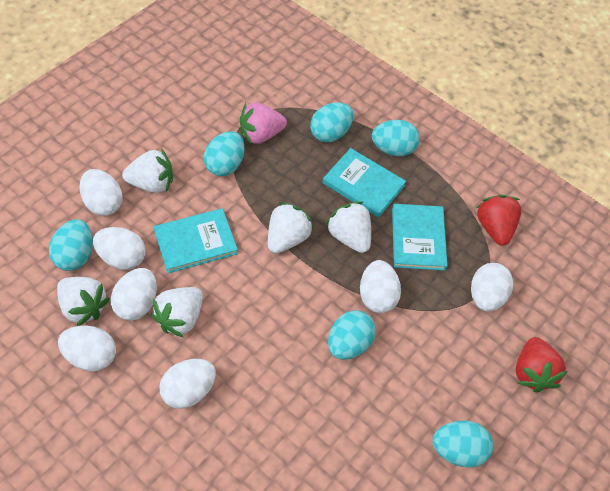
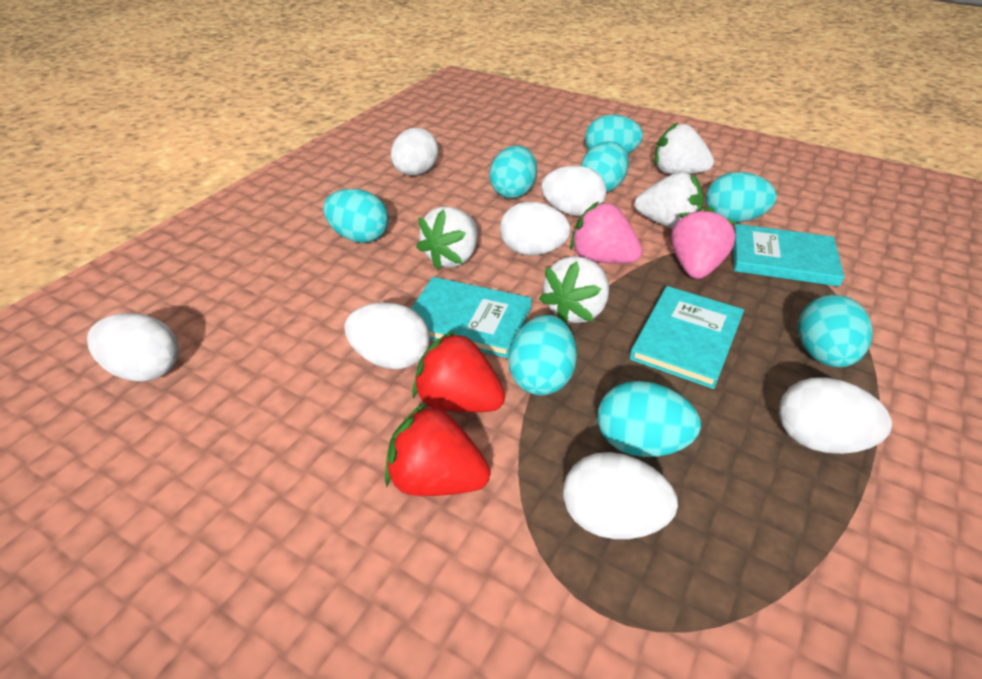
pink strawberry: [240,103,287,144] = 1 -> [570,201,642,263] [671,206,737,279] = 2
turquoise egg: [49,219,93,271] [204,131,244,176] [310,103,354,142] [328,310,376,360] [372,120,420,157] [432,421,493,468] = 6 -> [323,189,389,243] [489,146,537,199] [509,315,577,396] [581,141,629,192] [585,115,643,154] [598,381,701,457] [706,172,777,222] [798,295,872,367] = 8
white strawberry: [57,277,110,326] [122,148,173,193] [151,287,203,338] [268,202,314,253] [326,201,371,253] = 5 -> [416,206,478,270] [539,256,609,323] [635,172,704,229] [654,122,714,174] = 4

